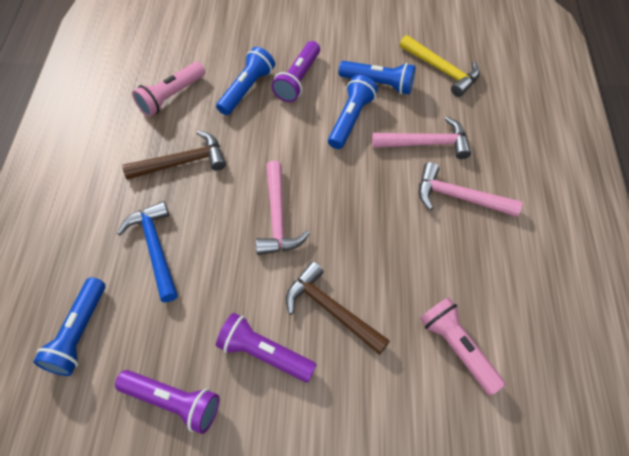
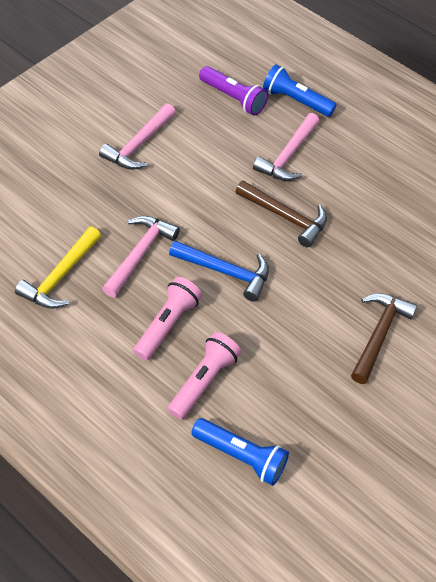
blue flashlight: [33,277,105,376] [216,47,275,115] [328,75,378,149] [339,61,415,94] = 4 -> [191,418,289,486] [263,64,337,117] = 2
purple flashlight: [115,370,219,434] [216,313,317,382] [271,41,320,102] = 3 -> [199,66,268,116] = 1

